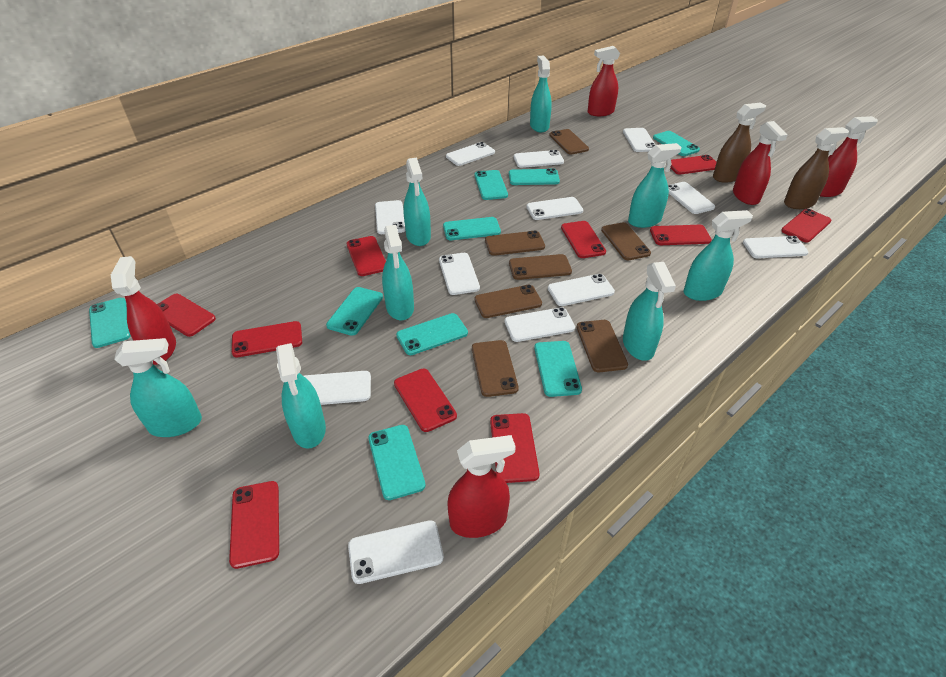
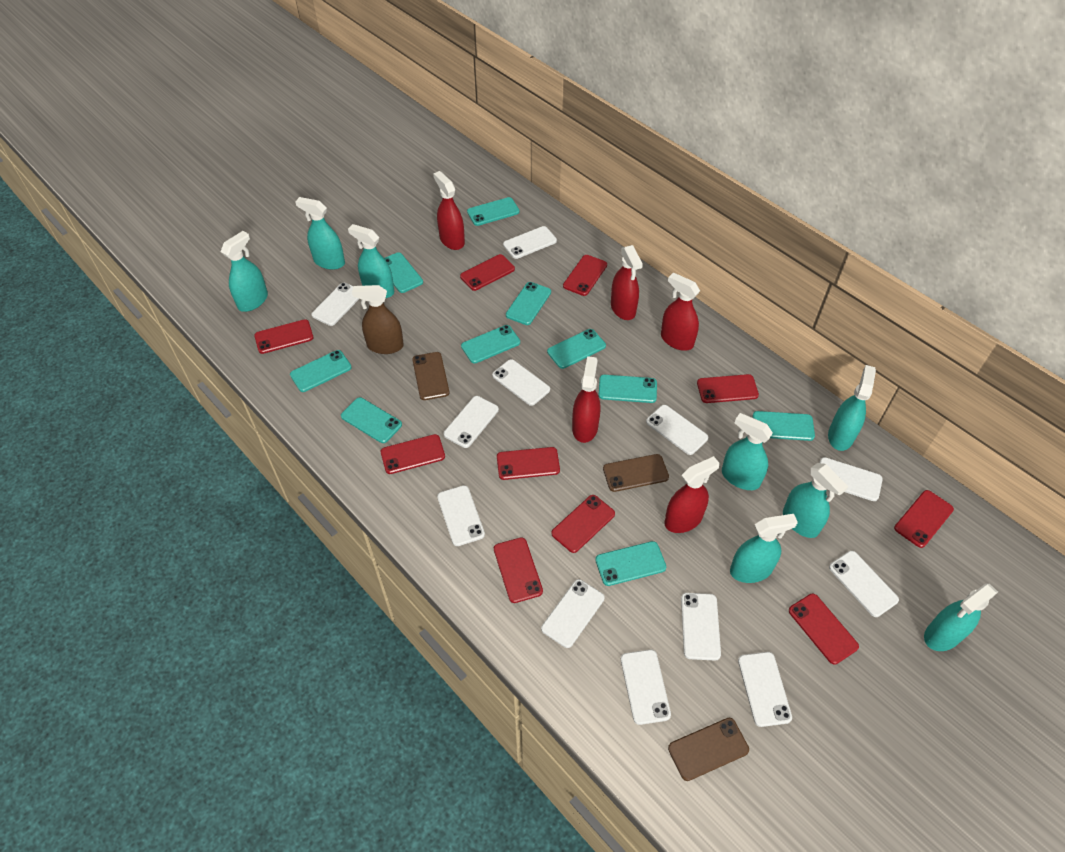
brown phone: [472,340,519,397] [475,285,542,318] [485,230,545,256] [509,254,572,280] [549,129,589,155] [577,320,628,372] [601,222,651,260] = 7 -> [412,352,449,400] [603,454,669,492] [668,718,749,781] = 3
brown spray bottle: [713,102,766,183] [784,127,849,209] = 2 -> [352,285,404,354] = 1
turquoise phone: [89,298,131,348] [326,287,383,336] [368,425,426,500] [396,313,468,355] [443,217,501,240] [475,170,508,200] [509,168,560,185] [534,341,582,397] [653,131,700,156] = 9 -> [290,350,352,392] [341,397,402,443] [384,252,423,293] [461,325,520,364] [467,197,520,226] [506,282,551,325] [547,329,606,369] [595,541,666,586] [599,375,657,403] [753,411,815,441] = 10

